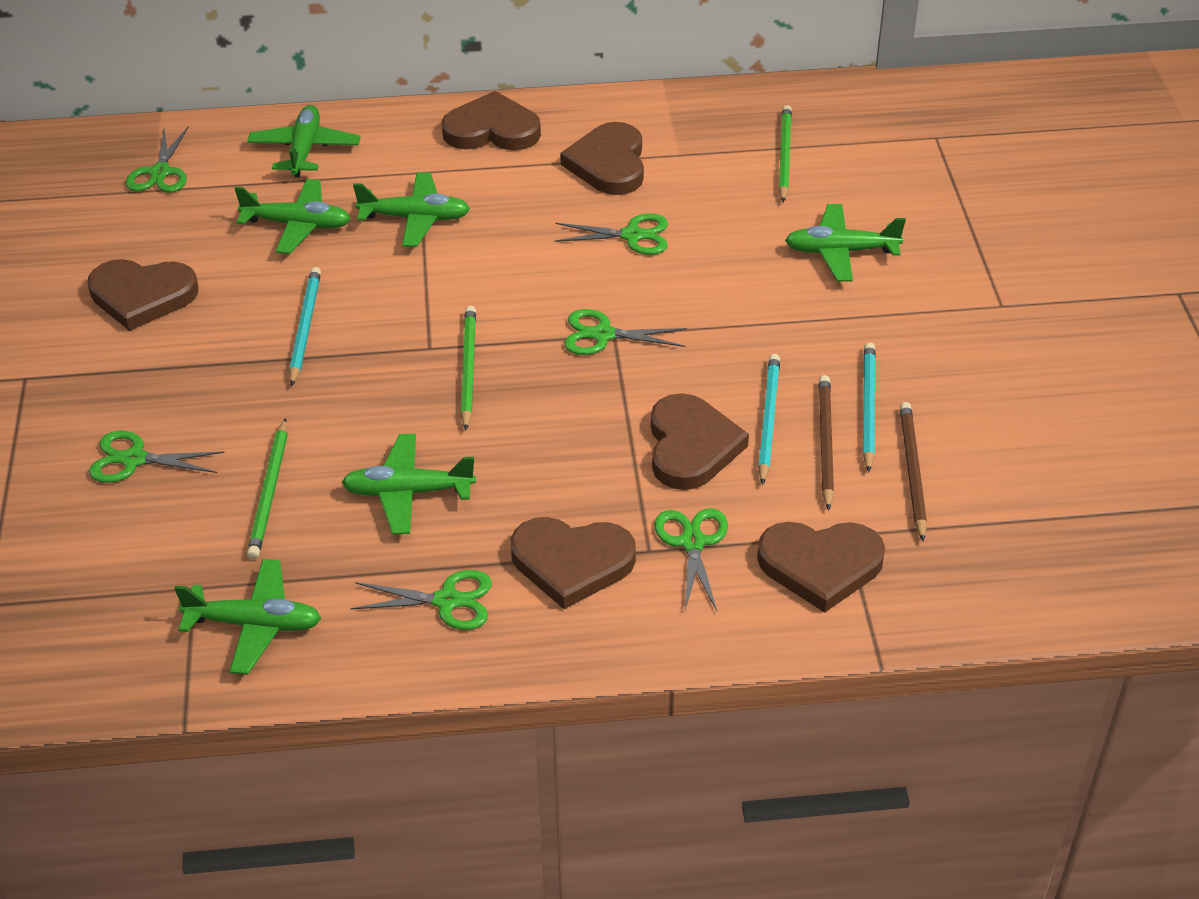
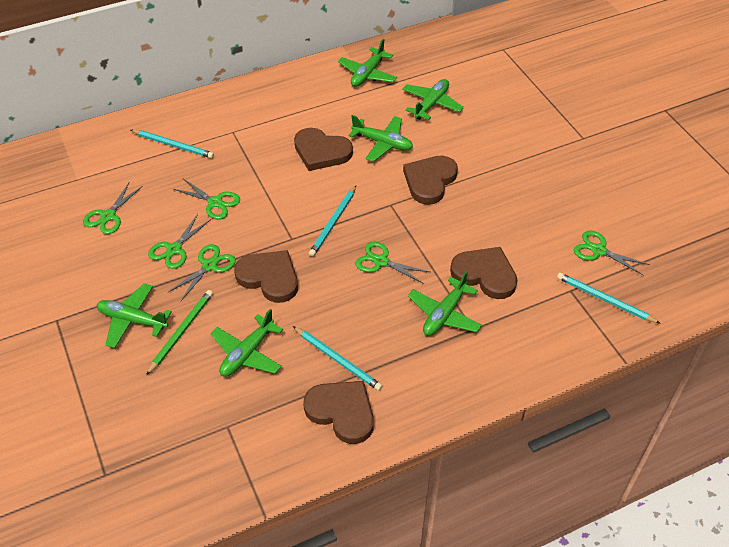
brown heart: [87,259,198,331] [442,91,541,150] [510,517,636,609] [560,122,644,195] [651,393,749,490] [757,522,885,613] = 6 -> [234,250,298,303] [294,128,353,171] [303,381,374,444] [403,156,458,205] [450,247,518,299] = 5
brown pencil: [819,375,834,511] [900,402,927,542] = 2 -> none = 0
green pencil: [247,418,288,559] [461,306,476,431] [779,105,792,202] = 3 -> [146,290,213,375] = 1
turquoise pencil: [289,267,321,387] [758,354,780,485] [863,342,876,472] = 3 -> [131,130,214,158] [293,326,382,391] [309,186,356,257] [557,273,661,324] = 4

